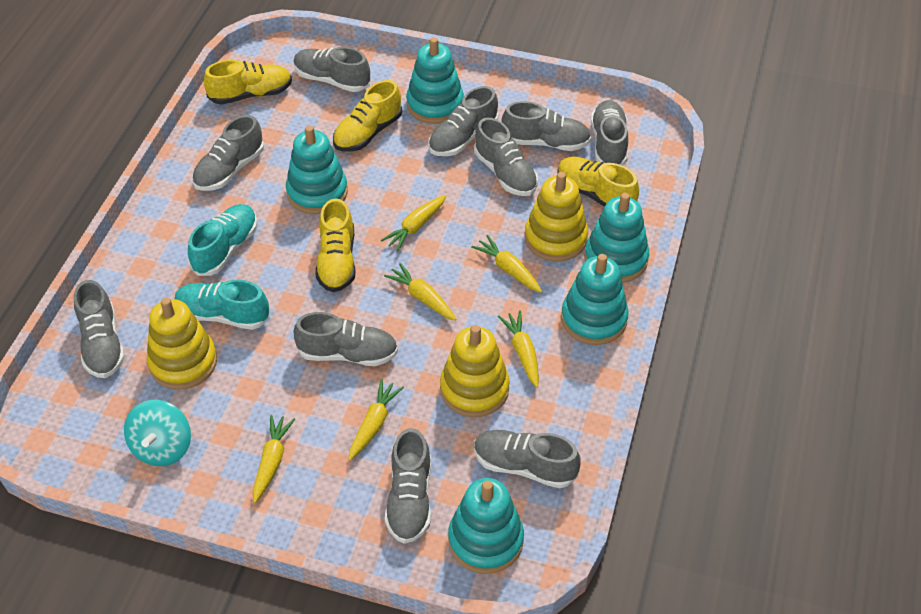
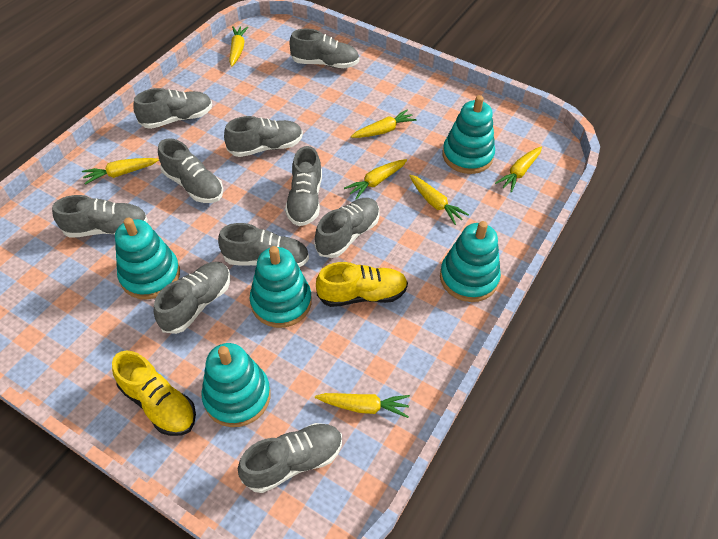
turquoise shoe: [175,280,270,330] [188,204,257,276] = 2 -> none = 0
turquoise spinning top: [124,400,191,466] = 1 -> none = 0
yellow carrot: [253,415,295,503] [349,379,404,460] [381,195,446,251] [384,263,456,321] [471,235,542,293] [498,311,539,388] = 6 -> [82,158,159,185] [229,26,248,67] [315,393,410,418] [344,159,407,200] [351,109,417,138] [409,175,469,225] [495,147,542,193] = 7
yellow shoe: [204,60,292,105] [315,198,356,292] [333,80,402,152] [557,157,639,207] = 4 -> [112,351,196,436] [316,262,408,307] = 2
yellow stacking toy: [147,298,217,389] [440,325,510,417] [525,172,588,262] = 3 -> none = 0

